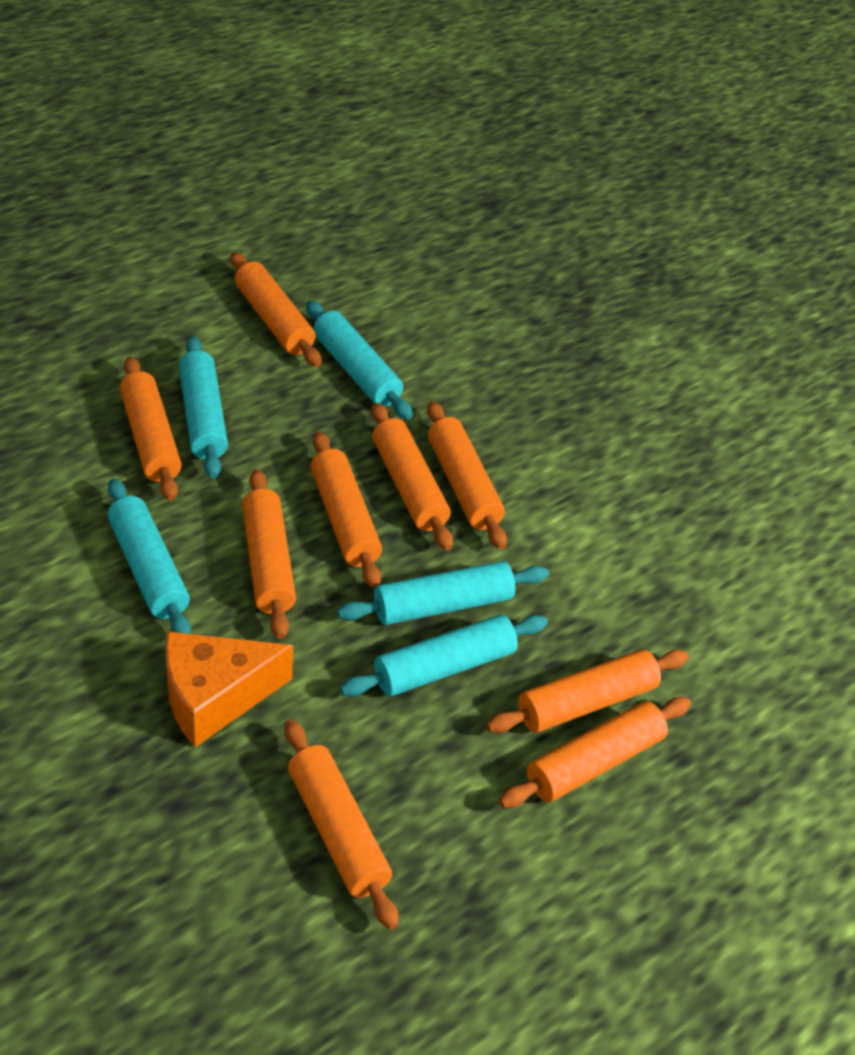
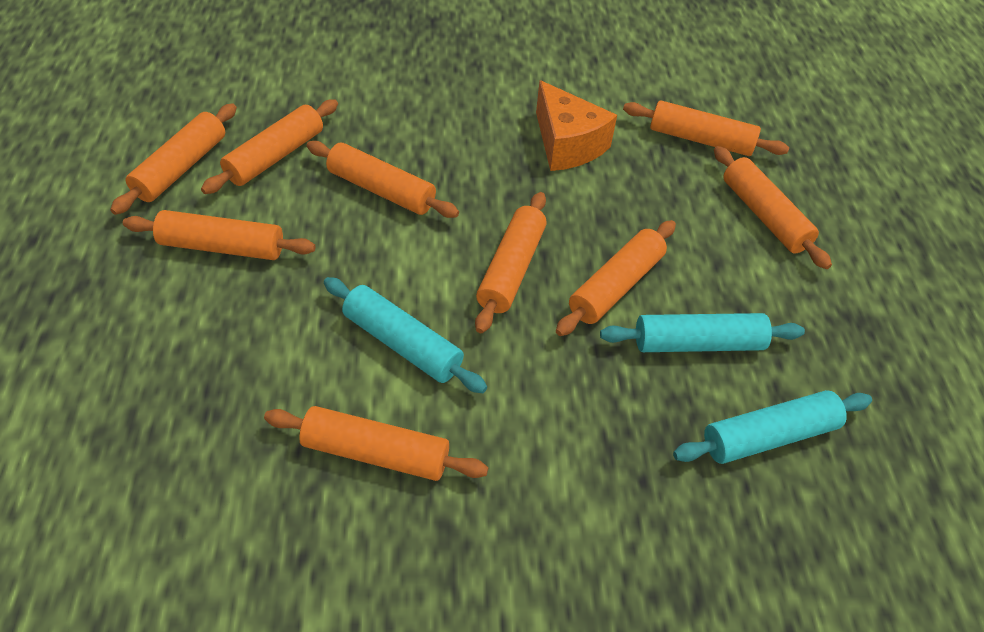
turquoise rolling pin: [108,479,191,634] [179,336,228,478] [306,301,413,420] [337,561,549,625] [340,615,548,697] = 5 -> [324,277,487,393] [600,313,805,352] [673,390,872,464] = 3

